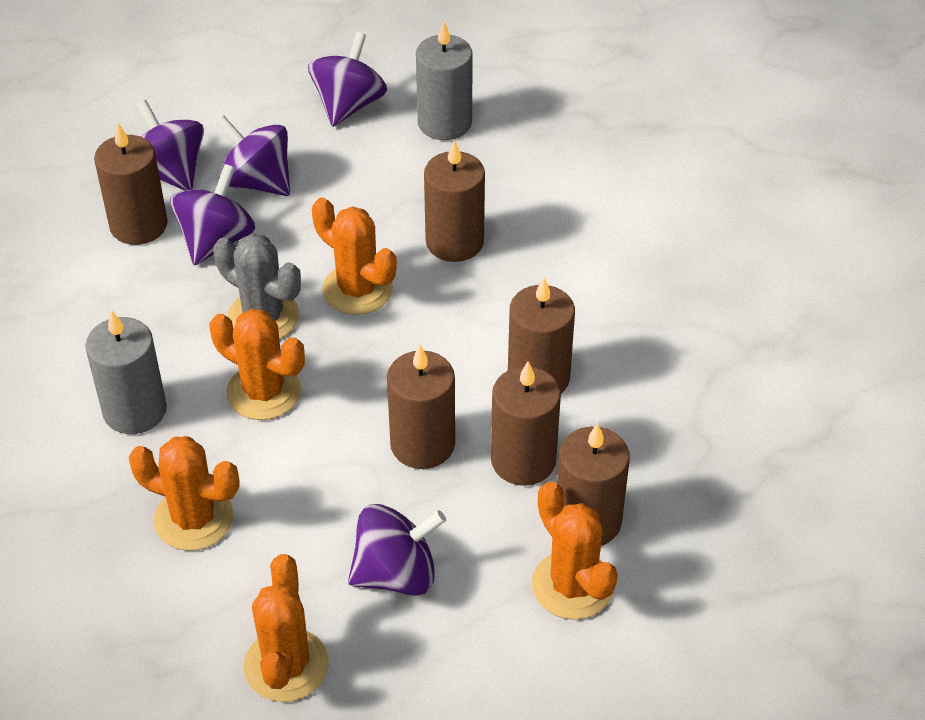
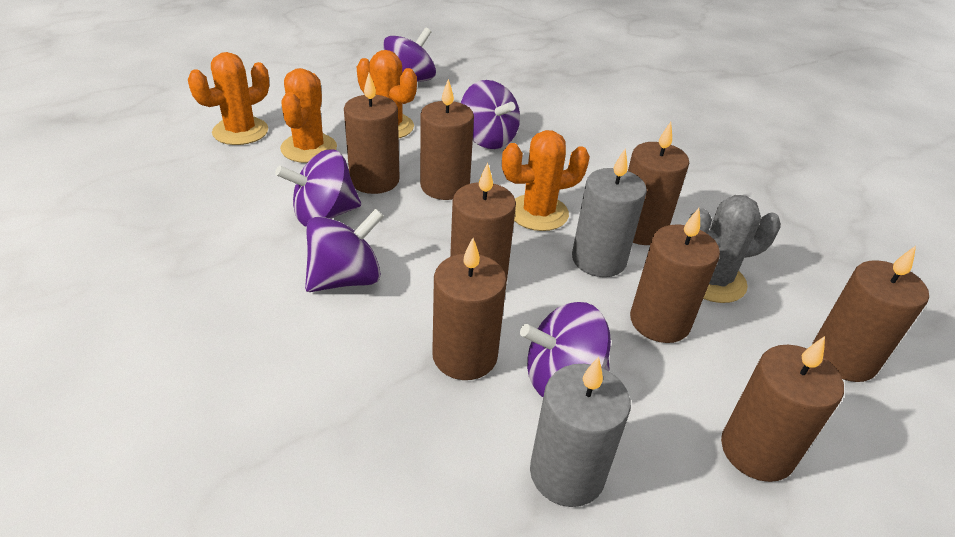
brown candle: [94,123,168,245] [387,345,455,469] [424,140,485,262] [491,361,561,486] [508,277,575,393] [557,423,630,546] = 6 -> [344,73,400,194] [420,79,474,200] [432,238,507,380] [450,162,516,280] [628,122,689,245] [630,208,720,343] [721,336,844,482] [812,246,929,382] = 8
orange cactus: [129,436,240,551] [210,309,305,420] [244,554,329,702] [312,198,397,315] [532,481,618,620] = 5 -> [188,52,269,145] [280,68,337,163] [357,50,417,138] [502,130,590,231] = 4

